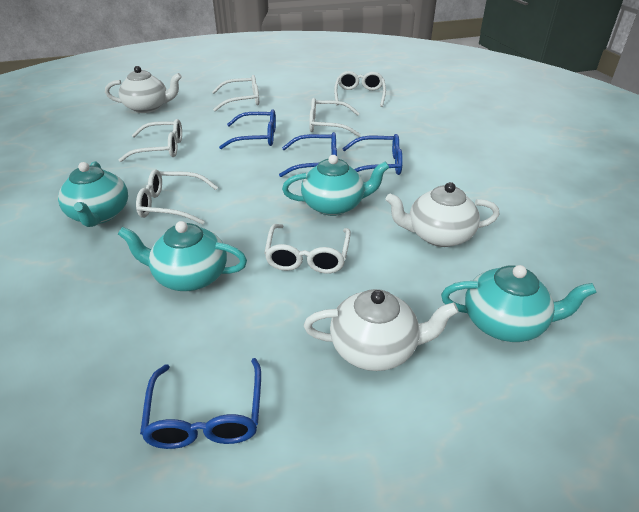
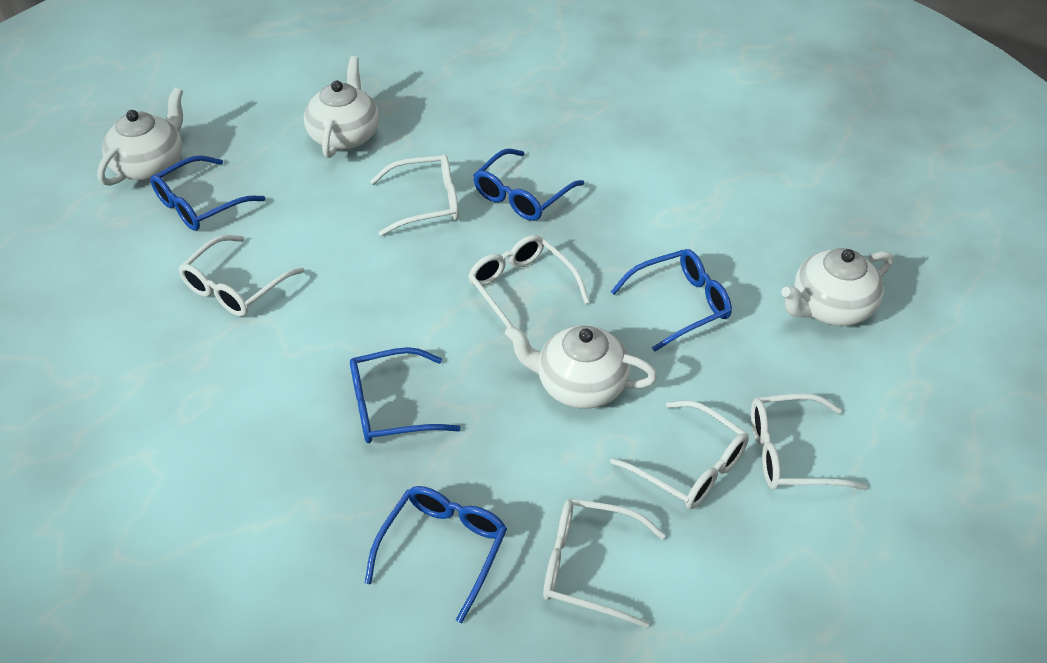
blue glasses: [140,358,261,449] [219,109,276,149] [279,132,337,177] [342,134,403,175] = 4 -> [150,155,265,231] [350,347,461,443] [365,486,507,623] [473,148,585,221] [611,249,732,352] = 5
turquoise teapot: [58,161,128,227] [118,221,247,291] [282,155,389,216] [441,265,597,342] = 4 -> none = 0
white teapot: [105,66,182,113] [304,289,459,371] [386,182,500,247] = 3 -> [97,87,183,186] [304,56,379,158] [505,325,657,409] [781,248,893,326] = 4

